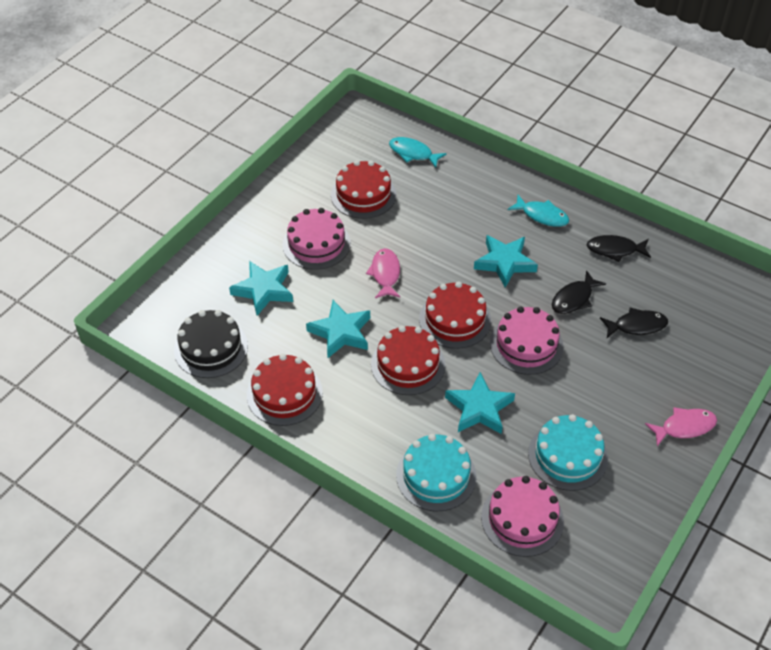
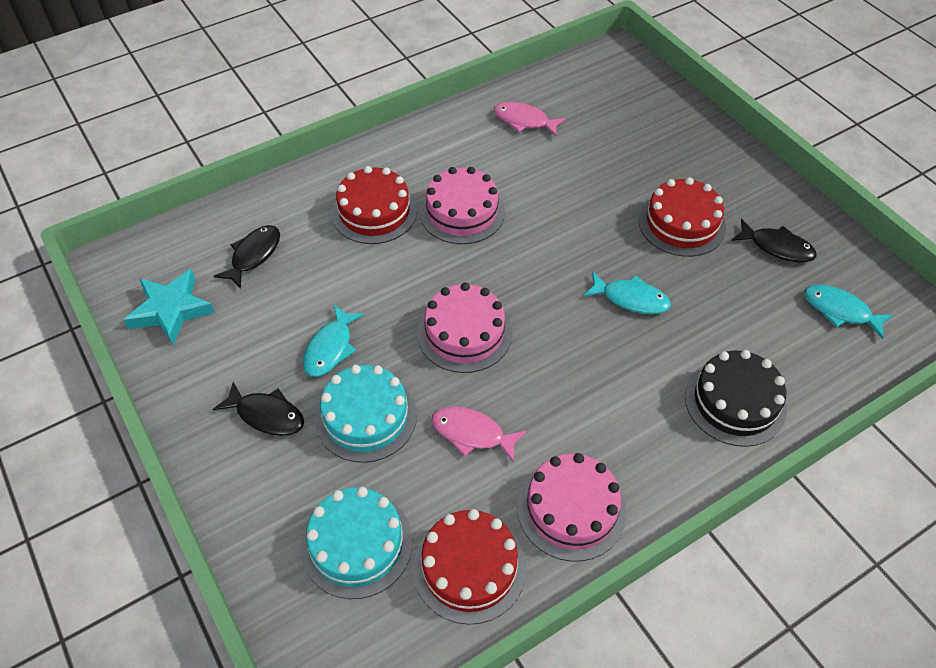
red cake: [247,354,323,426] [331,160,396,219] [371,326,445,395] [419,282,491,349] = 4 -> [332,166,417,244] [413,509,526,625] [639,177,726,257] = 3
turquoise fish: [389,137,447,168] [508,195,569,227] = 2 -> [303,305,364,377] [583,272,671,314] [804,284,893,339] = 3
turquoise star: [229,261,293,316] [306,300,370,358] [445,372,515,434] [474,235,538,288] = 4 -> [124,269,215,345] = 1

